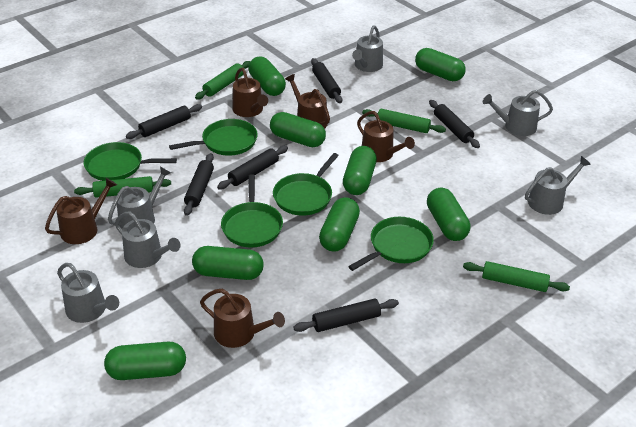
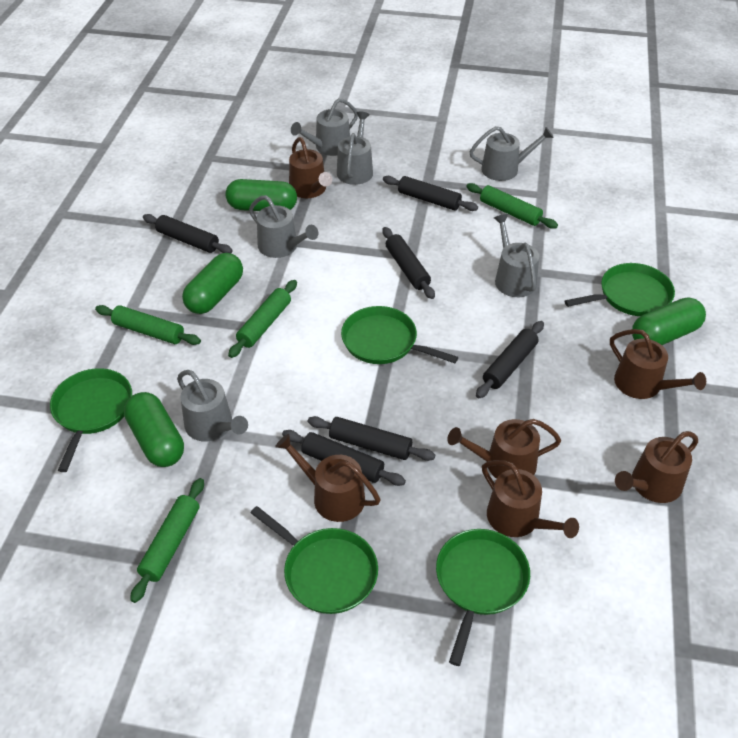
brown watering can: [45,178,117,244] [200,289,285,348] [232,68,268,117] [285,74,330,129] [357,111,415,162] = 5 -> [275,434,381,522] [289,137,332,198] [447,419,561,479] [482,460,579,538] [610,329,706,399] [615,431,698,503] = 6
green capsule: [104,342,186,380] [192,246,264,280] [249,56,286,96] [270,112,326,147] [319,197,360,252] [343,146,377,195] [415,48,466,81] [427,188,471,241] = 8 -> [124,392,184,467] [182,253,243,314] [225,179,297,211] [632,297,706,345] = 4

